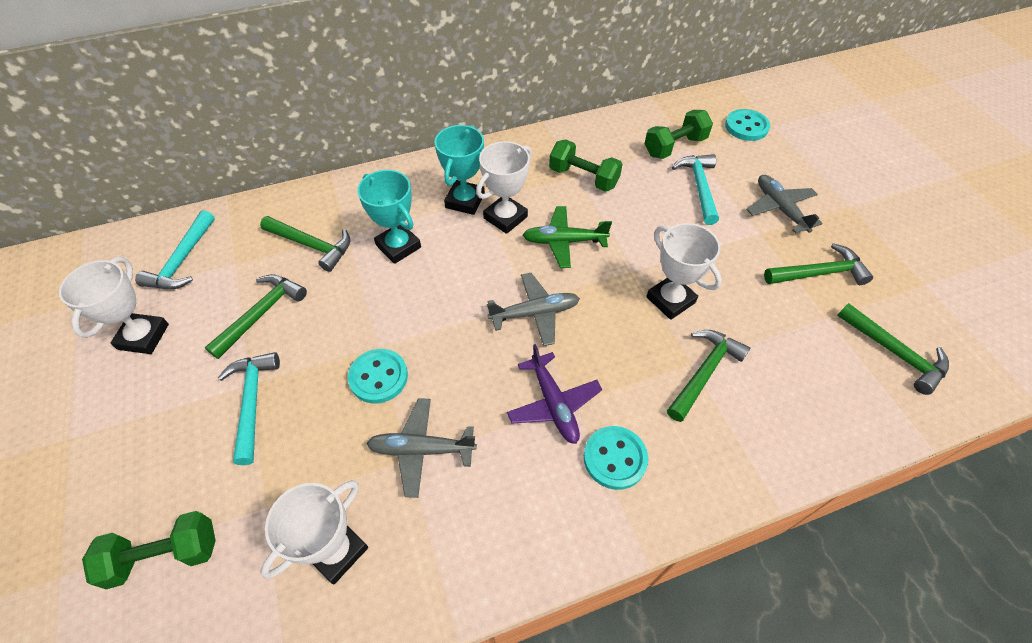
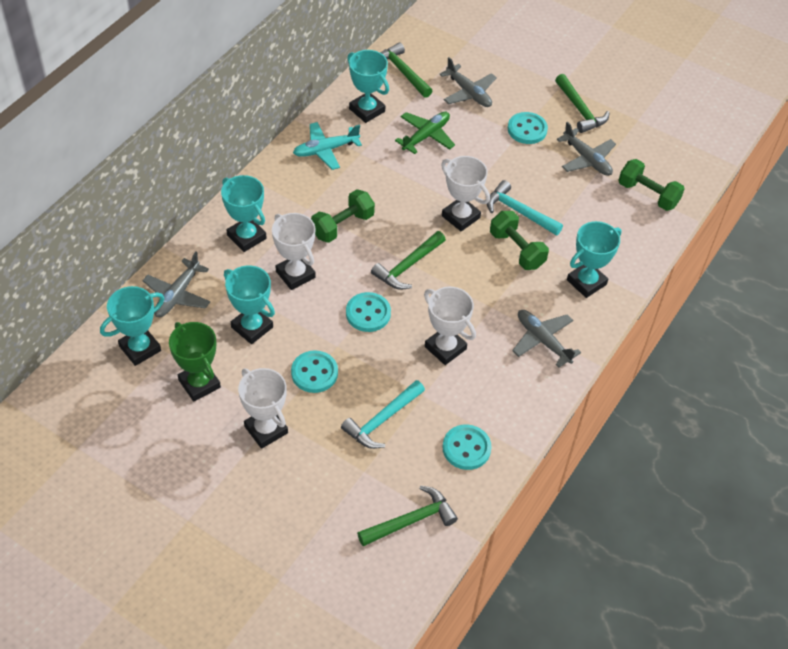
green hammer: [205,274,307,359] [260,216,350,272] [667,330,750,422] [764,243,873,285] [837,303,949,395] = 5 -> [357,485,458,546] [371,231,446,290] [381,43,432,98] [555,74,610,133] = 4
green trophy: none = 0 -> [169,322,221,402] = 1
grey plane: [366,398,477,498] [487,273,580,346] [746,175,823,233] = 3 -> [143,252,210,317] [439,57,497,107] [512,310,581,368] [557,122,616,176] = 4
purple plane: [507,344,602,444] = 1 -> none = 0
turquoise button: [348,349,408,403] [584,426,648,490] [725,109,770,141] = 3 -> [291,350,338,393] [346,292,391,332] [443,424,491,470] [508,112,548,144] = 4
turquoise hammer: [135,210,215,289] [218,352,280,465] [672,154,719,225] = 3 -> [341,380,425,449] [487,180,563,236] = 2
turquoise plane: none = 0 -> [293,122,362,170] = 1
turquoise trophy: [357,170,421,264] [434,125,485,215] = 2 -> [100,286,164,366] [221,175,267,252] [224,266,275,344] [347,50,389,123] [567,221,622,298] = 5

